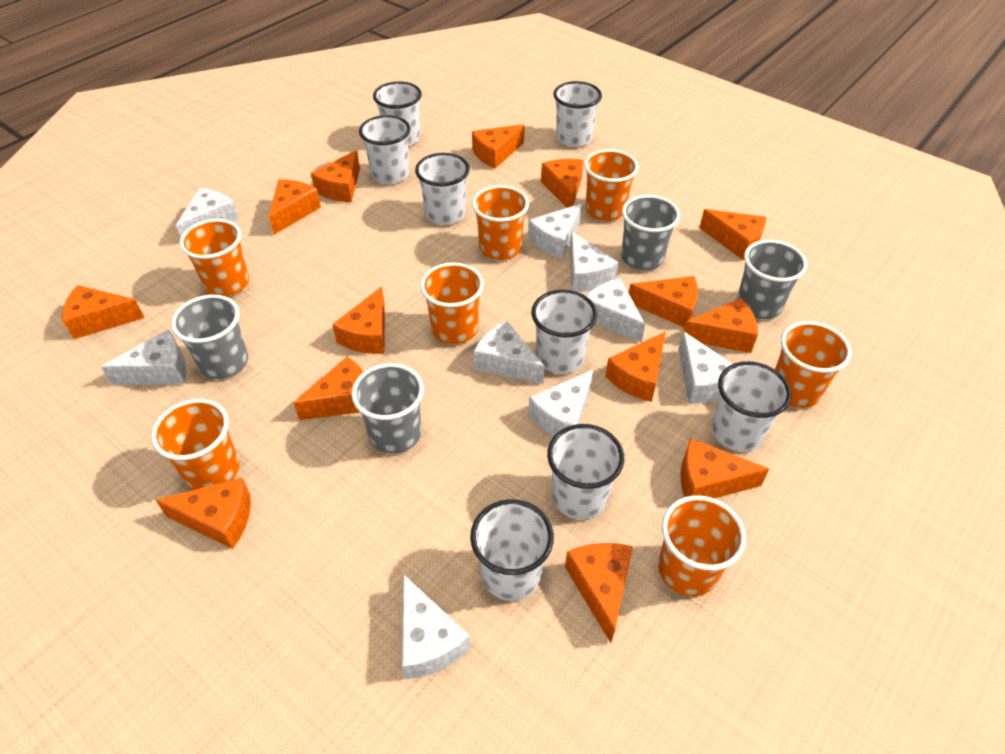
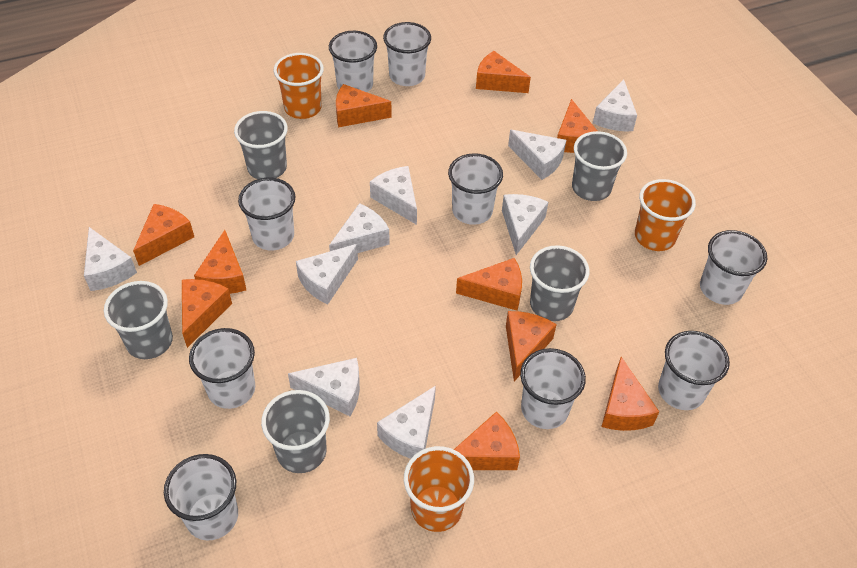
grey cup: [171,295,248,379] [351,363,424,454] [621,195,680,270] [737,240,807,319] = 4 -> [104,281,173,359] [234,111,288,179] [261,390,330,473] [530,245,590,321] [572,131,627,201] = 5
orange cheese: [62,285,145,339] [155,478,251,549] [269,179,321,235] [293,356,363,420] [311,150,360,202] [332,287,385,354] [472,124,524,169] [541,159,584,208] [565,543,633,643] [605,331,666,402] [629,276,698,328] [680,438,769,498] [684,298,758,353] [699,209,766,260] = 14 -> [133,204,194,266] [182,279,232,348] [194,230,246,294] [336,84,392,127] [454,412,520,470] [456,258,522,311] [476,51,531,93] [506,311,557,381] [557,99,597,153] [601,357,659,431] = 10
orange cup: [151,399,239,490] [179,219,249,296] [420,262,484,344] [472,185,529,260] [584,149,639,221] [658,495,746,597] [775,321,852,408] = 7 -> [273,53,324,119] [404,446,474,532] [635,179,696,251] = 3
white cup: [359,115,411,184] [373,81,422,146] [415,153,470,225] [470,499,554,601] [531,290,597,374] [547,424,625,519] [553,81,602,147] [712,361,792,451] = 8 -> [164,454,238,541] [189,328,255,409] [238,178,295,250] [329,31,377,92] [383,22,431,86] [448,153,503,225] [520,348,586,429] [658,331,730,410] [700,230,767,305] = 9

